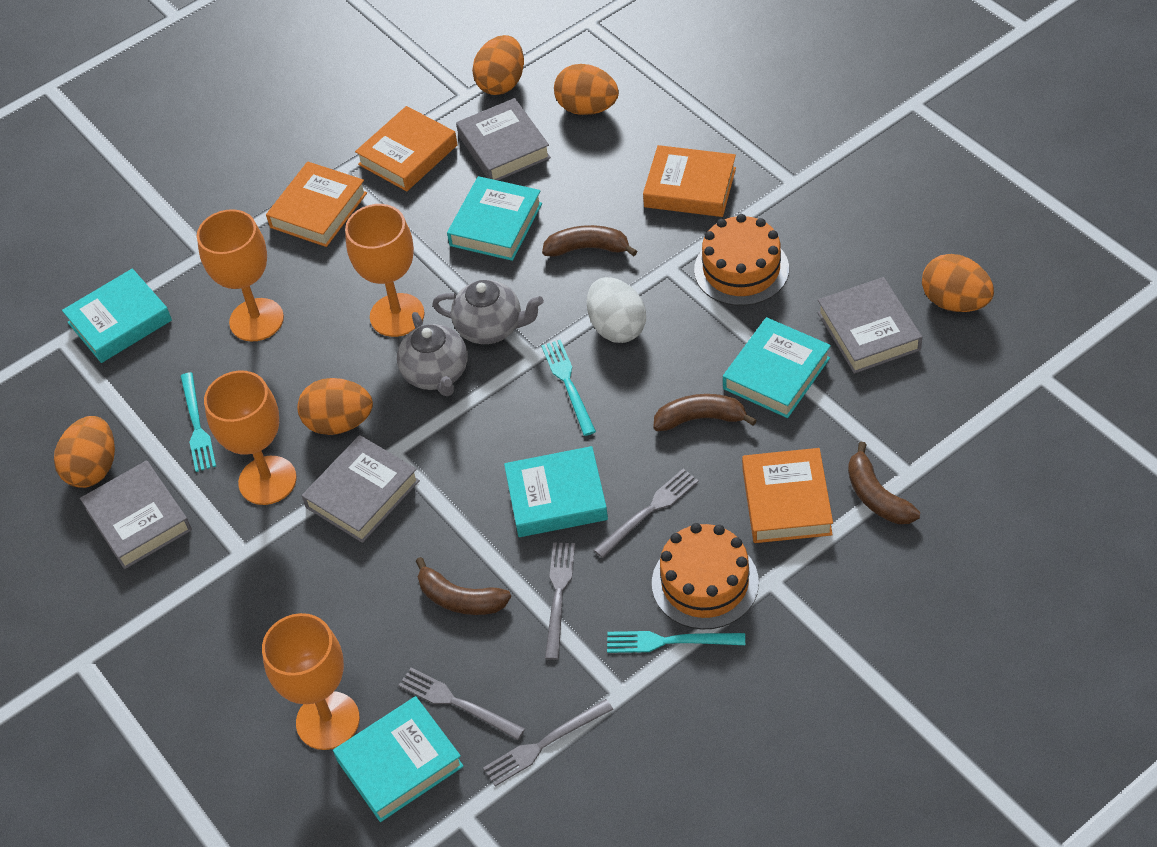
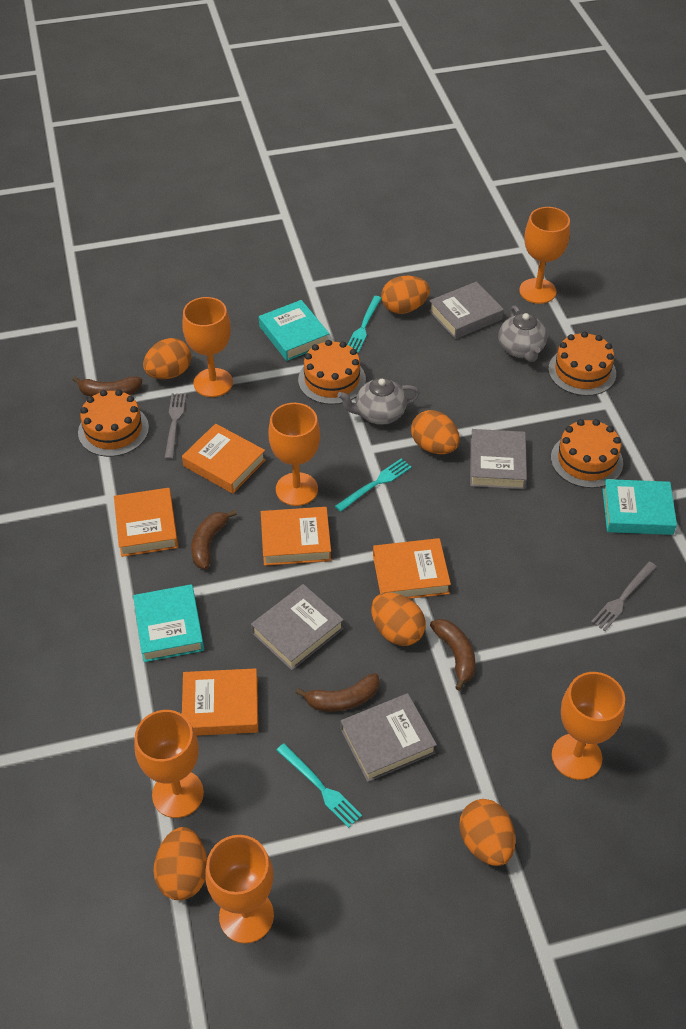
grey fork: [398,668,525,740] [483,699,613,786] [545,543,575,660] [594,469,699,558] = 4 -> [165,393,186,459] [591,562,657,631] = 2
orange book: [266,162,367,247] [355,106,458,191] [643,145,736,217] [742,448,833,543] = 4 -> [114,488,178,557] [182,423,266,494] [182,668,258,736] [261,507,331,566] [373,538,451,599] = 5
orange cake: [652,523,759,629] [694,214,789,306] = 2 -> [78,390,149,457] [298,340,366,405] [548,331,616,396] [551,419,623,488] = 4
orange egg: [54,416,115,488] [297,378,373,435] [472,35,524,95] [554,64,619,115] [922,254,994,312] = 5 -> [143,338,191,379] [154,827,207,900] [371,592,426,646] [381,276,430,314] [411,410,460,454] [459,799,516,866] = 6
orange goblet: [197,209,284,342] [204,371,297,505] [262,613,360,750] [345,204,424,337] = 4 -> [134,710,204,818] [182,297,233,397] [205,835,274,944] [268,403,320,506] [519,207,570,304] [552,672,625,780] = 6
turquoise book: [62,268,172,363] [333,696,464,822] [447,176,542,261] [504,446,608,537] [723,317,831,418] = 5 -> [133,584,204,662] [259,300,329,361] [602,479,677,535] = 3
white egg: [587,277,646,343] = 1 -> none = 0

